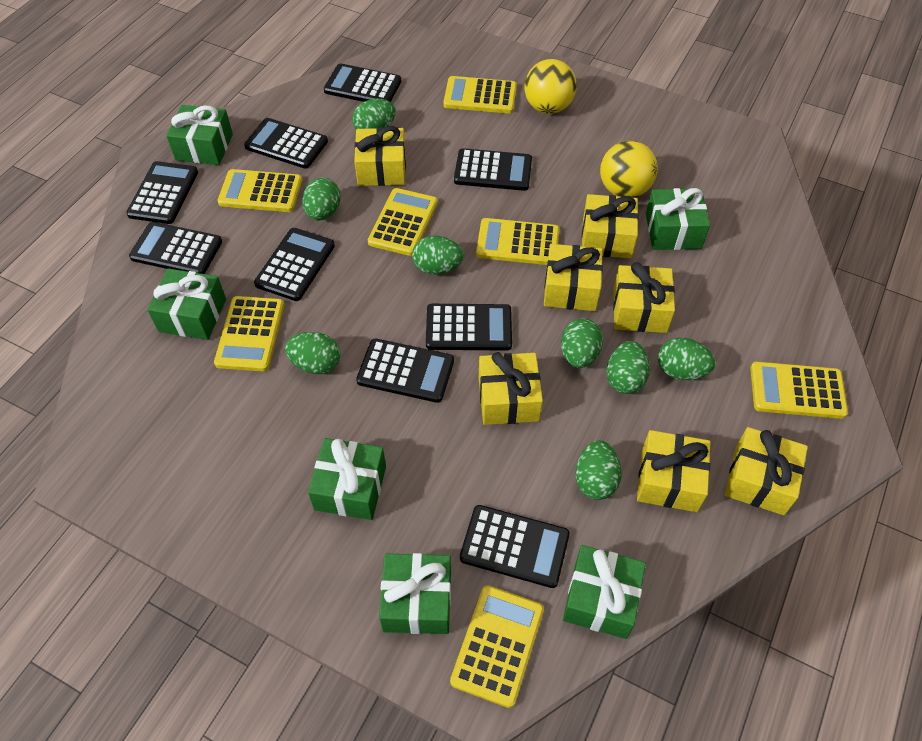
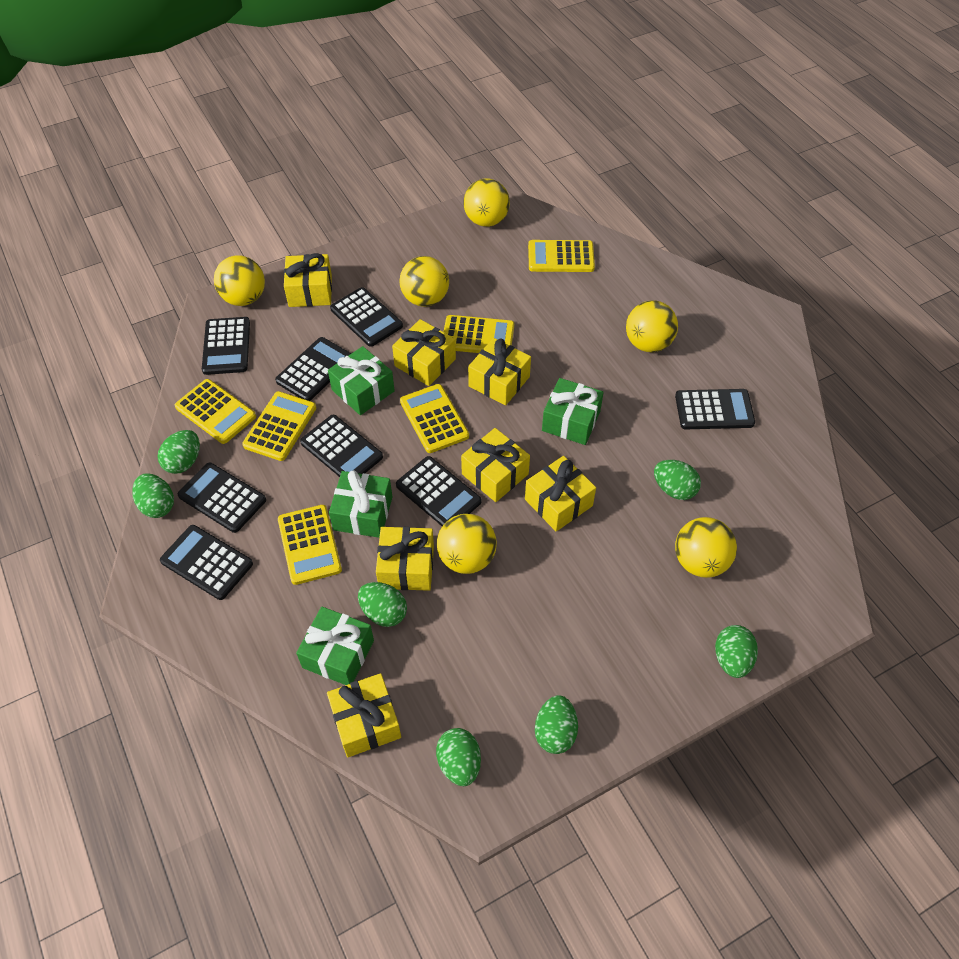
black calculator: [126,161,198,224] [129,222,222,274] [244,118,328,169] [254,228,335,301] [324,63,401,102] [356,339,454,403] [426,304,512,351] [454,148,532,191] [460,505,570,588] = 9 -> [160,525,253,600] [178,463,266,533] [202,317,250,375] [275,337,351,401] [300,415,383,477] [330,287,403,347] [396,456,481,526] [675,389,755,429] = 8
green egg: [285,332,340,374] [302,178,341,220] [352,98,395,129] [412,236,464,275] [561,319,603,368] [575,440,622,500] [606,341,650,394] [658,338,715,380] = 8 -> [132,473,174,518] [157,430,200,474] [358,582,407,627] [436,728,481,786] [535,695,578,754] [654,460,701,500] [715,625,758,678] = 7
green gift: [147,268,226,340] [166,105,233,165] [308,438,386,520] [379,553,451,634] [563,545,646,639] [646,188,710,250] = 6 -> [296,607,374,685] [328,346,395,415] [329,470,392,538] [542,378,604,445] = 4
yellow ball: [524,59,577,114] [600,141,657,198] = 2 -> [214,255,265,306] [400,256,449,307] [437,514,497,574] [463,178,510,227] [626,300,678,352] [675,517,737,578] = 6
yellow calculator: [214,296,284,371] [218,169,302,212] [368,188,438,256] [443,76,517,114] [450,585,544,708] [476,218,559,265] [750,361,848,419] = 7 -> [175,379,256,444] [242,391,316,461] [278,505,342,585] [400,384,469,453] [443,315,514,353] [528,240,595,272] = 6

